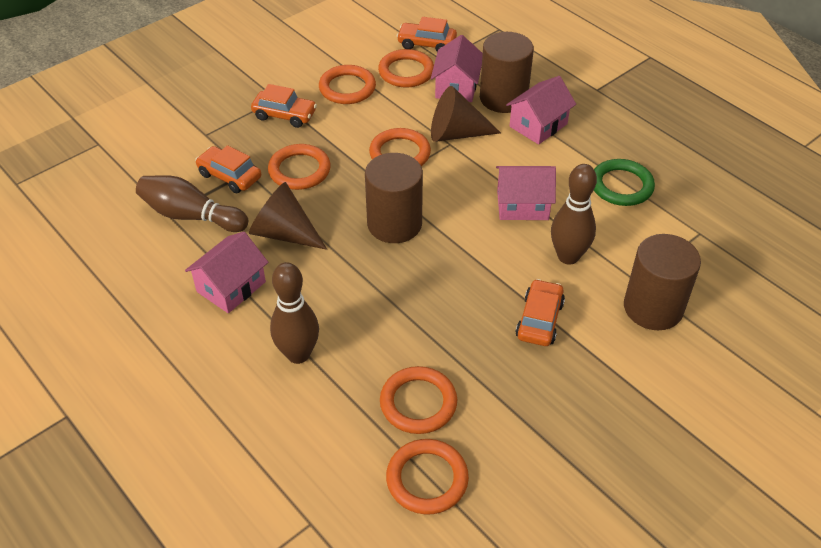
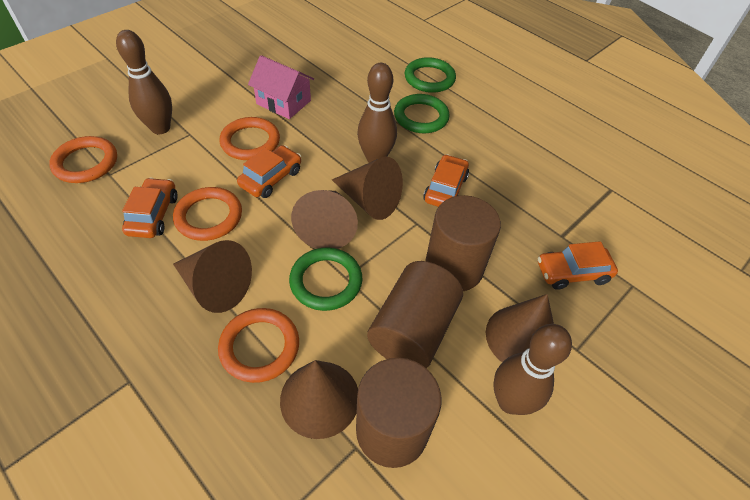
brown cone: [249,182,327,250] [431,86,501,142] = 2 -> [173,240,252,313] [280,360,358,439] [291,190,358,249] [332,157,403,220] [486,294,554,362] = 5
green ring: [594,159,655,206] = 1 -> [289,248,362,311] [394,94,450,133] [405,57,456,93] = 3
orange ring: [268,144,331,190] [319,65,376,104] [369,128,431,166] [378,49,434,87] [380,366,457,434] [386,439,469,514] = 6 -> [49,136,117,183] [173,187,242,241] [218,308,299,383] [220,117,280,160] = 4
pink house: [185,232,268,313] [431,35,483,102] [496,166,556,220] [506,76,576,145] = 4 -> [248,55,314,119] = 1

